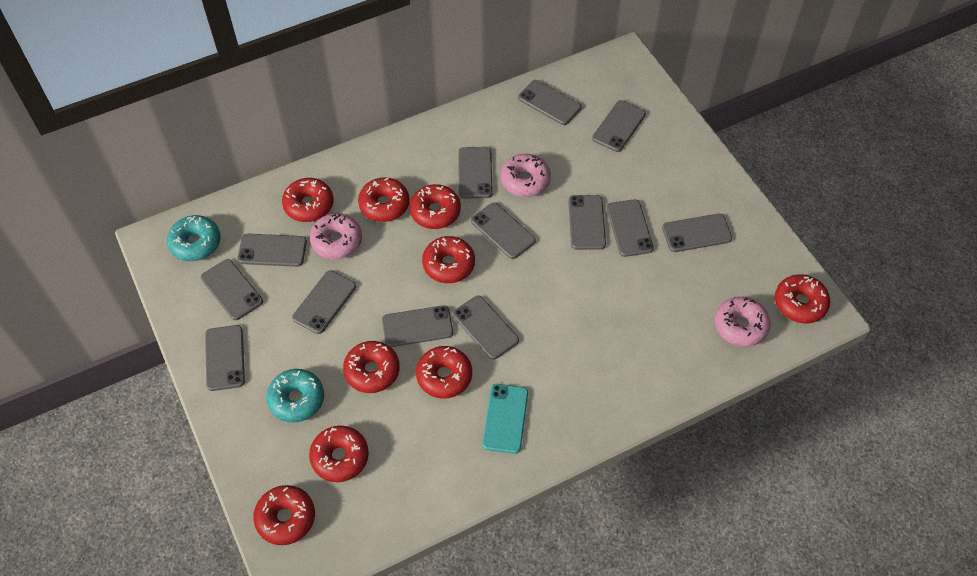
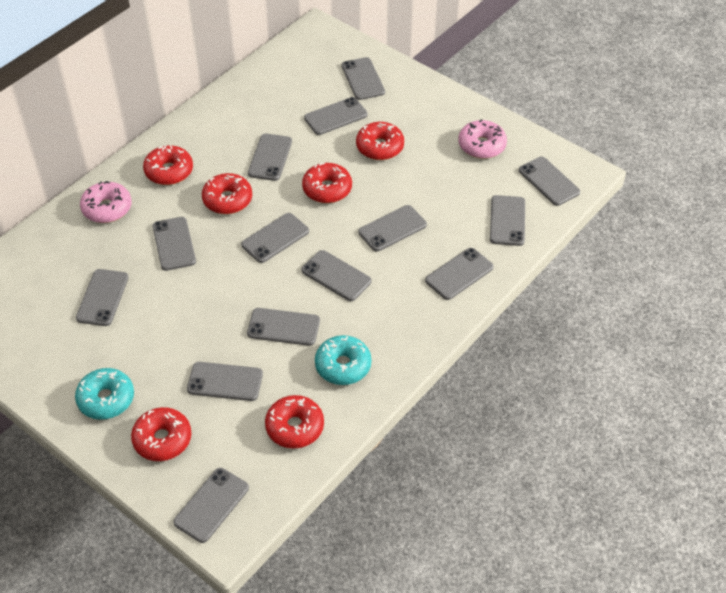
grey phone: [201,259,263,320] [205,325,245,391] [237,234,307,267] [292,270,356,334] [382,305,453,347] [453,296,519,360] [458,147,493,199] [471,203,536,259] [518,80,582,125] [568,195,606,250] [592,100,646,152] [607,199,654,257] [662,214,732,252] = 13 -> [76,269,129,326] [152,217,196,271] [173,468,249,543] [187,362,263,401] [241,213,309,263] [247,308,320,346] [248,134,292,181] [302,250,371,301] [304,97,368,135] [342,57,385,100] [358,205,427,252] [425,248,494,300] [490,195,525,246] [519,157,580,206] = 14
pink donut: [310,213,362,259] [501,154,551,197] [715,297,771,347] = 3 -> [80,181,132,223] [458,119,507,159] = 2
red donut: [253,485,315,545] [282,178,333,222] [309,426,369,482] [343,341,400,393] [358,177,409,222] [409,184,461,229] [416,346,472,399] [422,236,475,283] [775,274,830,323] = 9 -> [131,407,191,461] [143,145,193,185] [202,173,252,214] [265,395,324,449] [302,163,352,203] [356,122,404,160] = 6
turquoise phone: [482,384,528,454] = 1 -> none = 0

